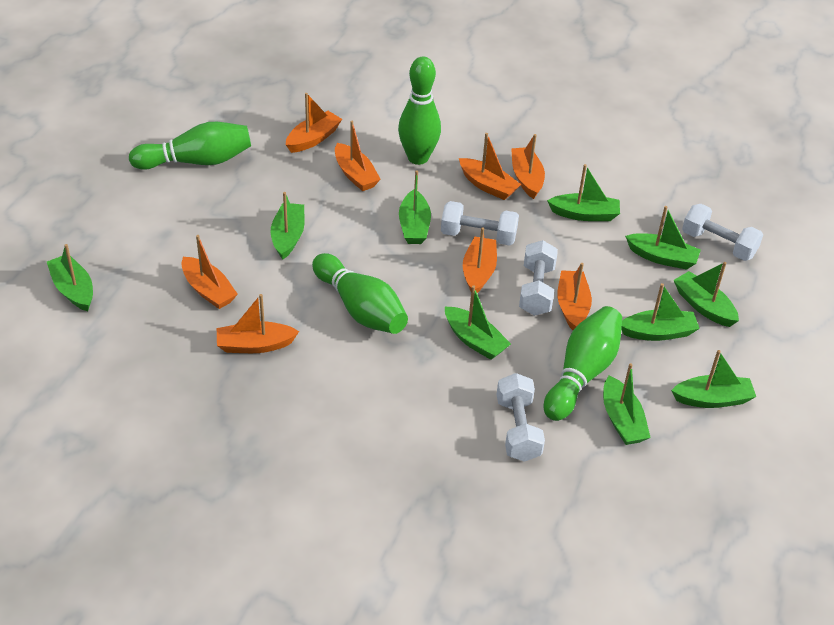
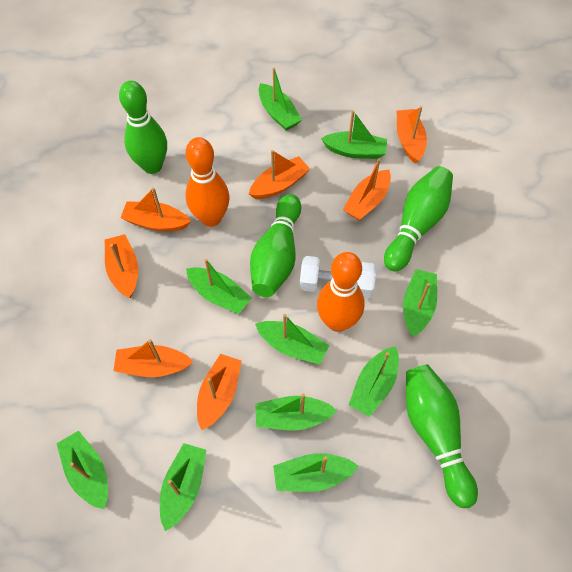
orange boat: [181,235,238,309] [217,294,299,353] [286,93,342,153] [335,121,381,191] [459,133,521,200] [463,227,497,293] [511,134,545,199] [557,263,592,330] = 8 -> [105,234,138,298] [113,339,193,377] [121,187,191,231] [197,354,242,430] [249,150,310,199] [343,158,391,221] [397,106,427,164] = 7
orange bowling pin: none = 0 -> [185,137,230,227] [317,252,364,332] = 2
white dumbbell: [441,201,519,246] [497,373,545,462] [519,240,558,316] [682,204,763,261] = 4 -> [300,256,376,298] = 1

